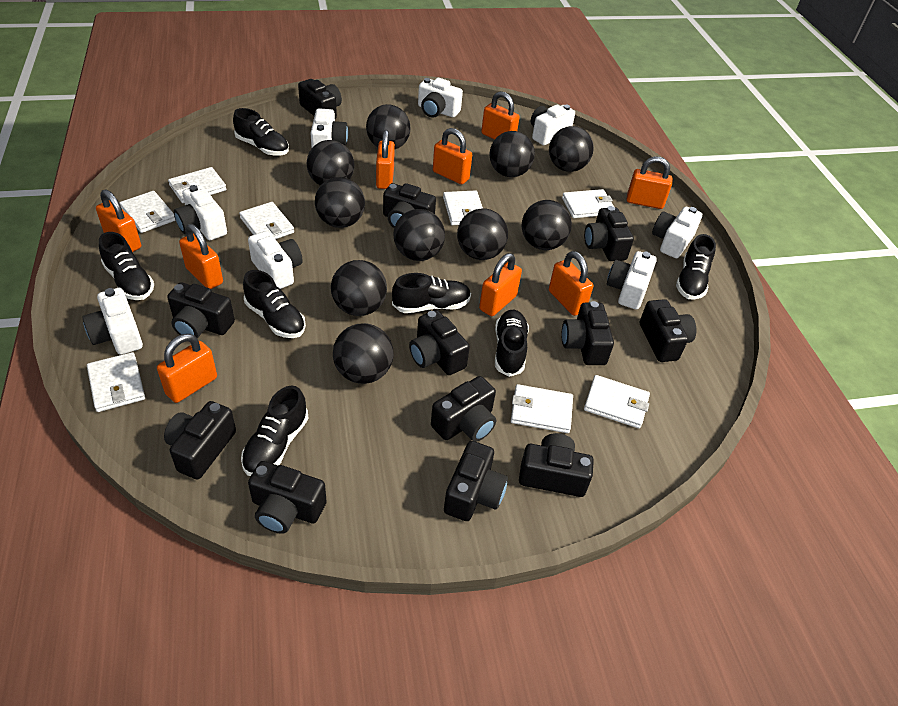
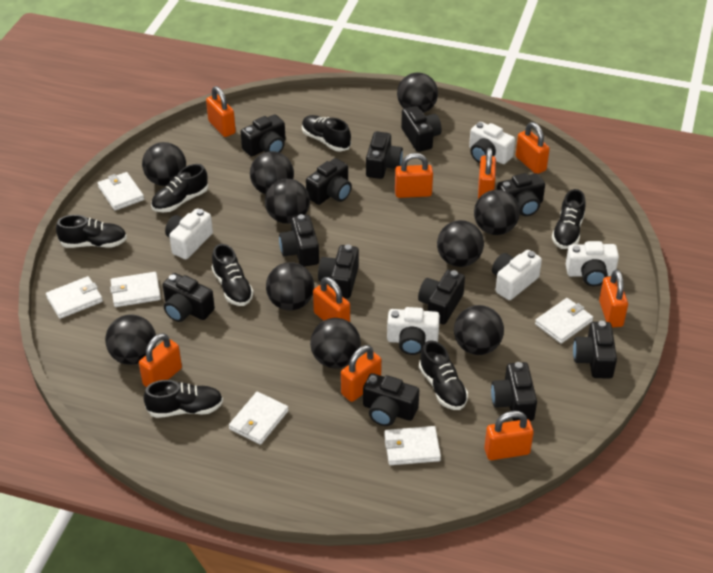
white camera: [82,288,143,355] [174,185,227,240] [248,231,303,289] [311,108,348,148] [418,78,463,118] [531,104,575,145] [607,251,656,310] [652,207,702,258] = 8 -> [165,209,213,259] [387,307,440,355] [469,122,515,164] [492,250,542,300] [566,241,619,286] = 5
white wallet: [87,352,145,412] [119,191,176,233] [168,167,227,203] [239,202,294,239] [443,190,483,225] [511,384,573,433] [562,189,614,218] [584,375,650,429] = 8 -> [46,276,103,319] [98,172,144,211] [110,272,161,307] [229,392,289,445] [384,426,441,465] [535,298,593,344] = 6

